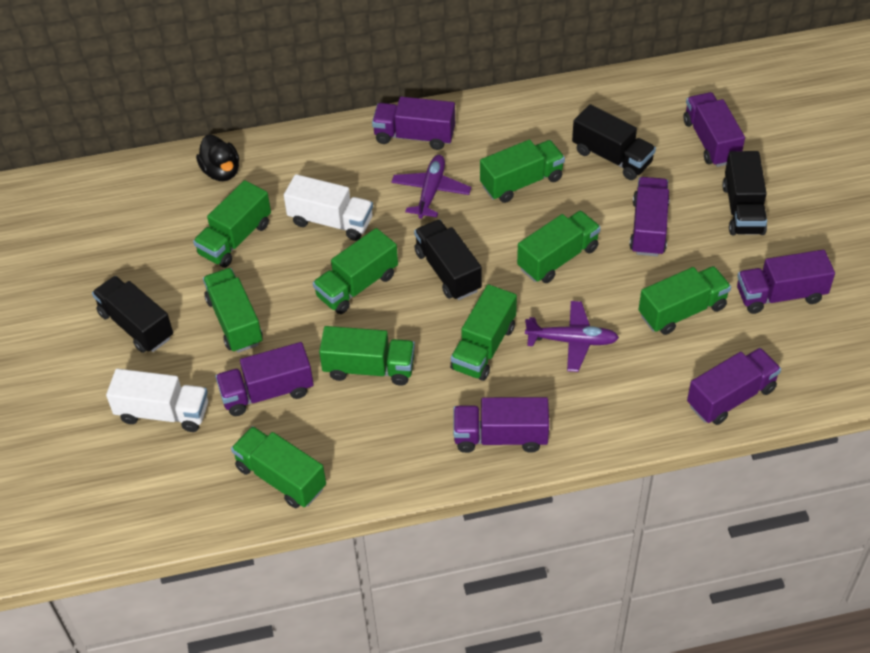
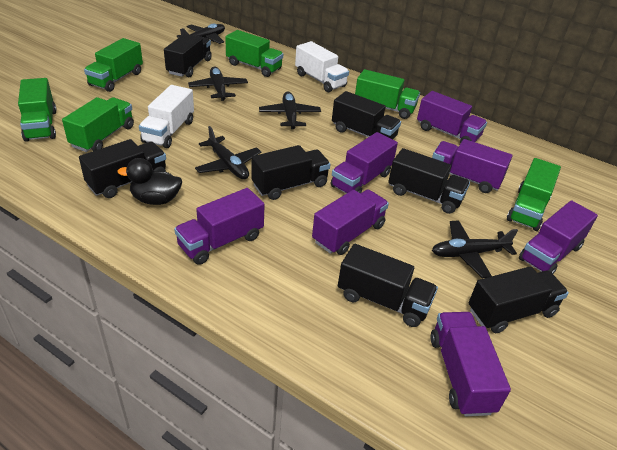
black plane: none = 0 -> [177,23,225,44] [188,67,248,101] [195,126,261,179] [259,91,321,129] [432,220,518,278] = 5
black truck: [92,276,173,353] [414,219,482,300] [572,104,656,180] [722,151,767,235] = 4 -> [79,139,166,198] [164,34,212,77] [251,145,331,200] [332,91,401,139] [338,244,438,327] [388,148,470,214] [469,266,569,333] = 7
green truck: [193,180,271,268] [203,268,263,353] [231,426,326,508] [313,228,398,314] [319,326,415,386] [450,284,517,381] [480,140,565,203] [517,211,601,283] [639,266,731,335] = 9 -> [18,78,57,142] [62,97,134,152] [84,38,143,92] [225,30,283,77] [355,69,420,119] [507,158,561,231] = 6
purple plane: [391,155,471,219] [525,301,619,372] = 2 -> none = 0

